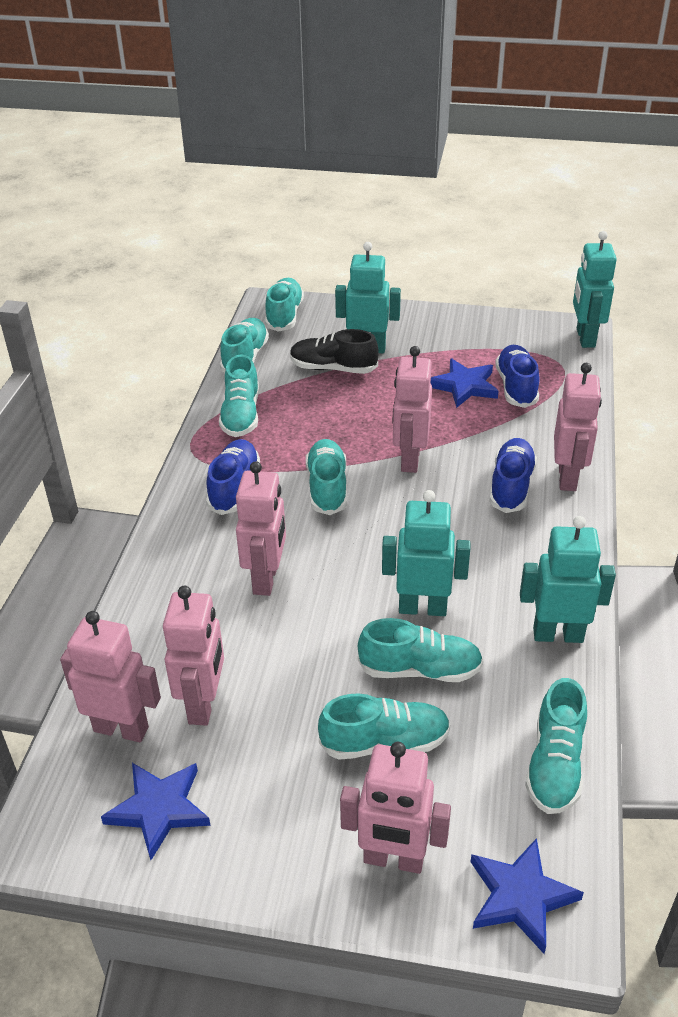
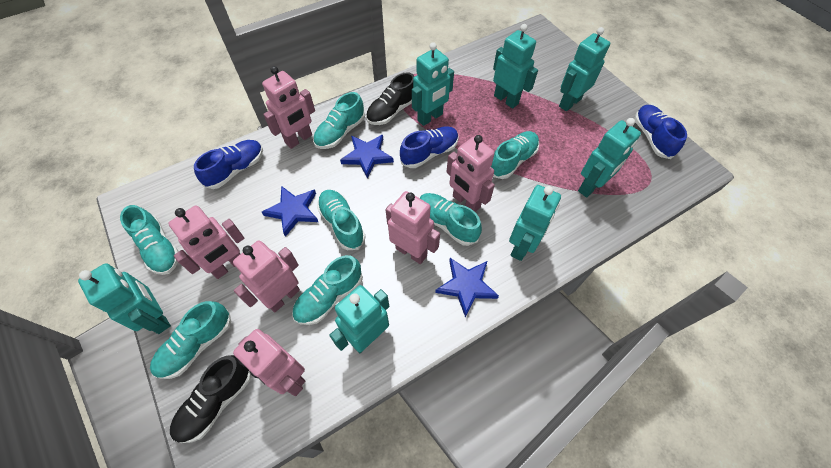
black shoe: [290,329,379,374] = 1 -> [170,355,252,443] [366,72,414,125] = 2
turquoise robot: [335,242,401,353] [382,490,470,616] [520,516,616,643] [573,231,617,348] = 4 -> [78,263,171,334] [329,285,389,353] [412,42,454,126] [493,24,538,108] [509,185,561,261] [559,27,610,111] [578,118,641,197] = 7

